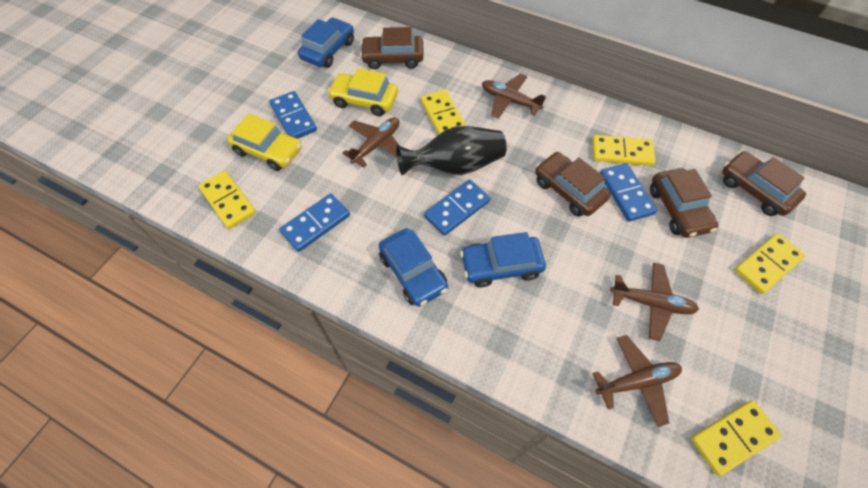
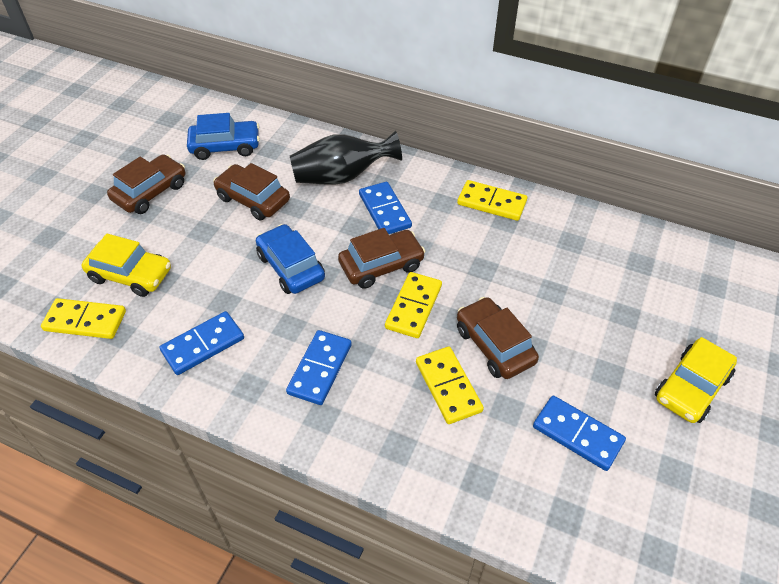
blue car: [298,18,354,68] [379,228,448,307] [460,232,546,288] = 3 -> [187,113,260,160] [256,224,325,294] = 2
brown plane: [342,117,400,168] [482,73,546,119] [593,335,682,427] [610,263,699,341] = 4 -> none = 0
yellow domino: [198,171,256,229] [421,90,466,134] [592,135,656,166] [691,401,781,476] [734,233,805,294] = 5 -> [41,298,126,339] [385,272,442,338] [416,347,484,424] [457,180,527,221] = 4

